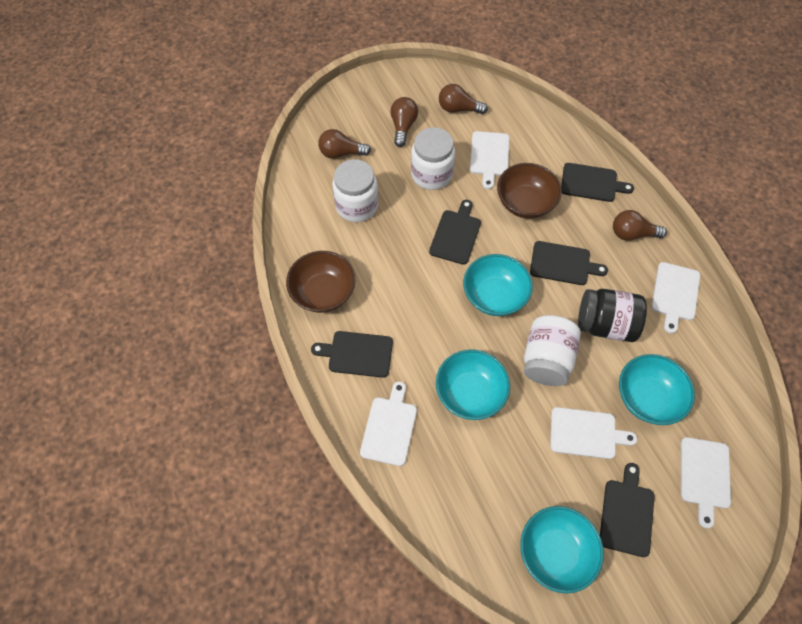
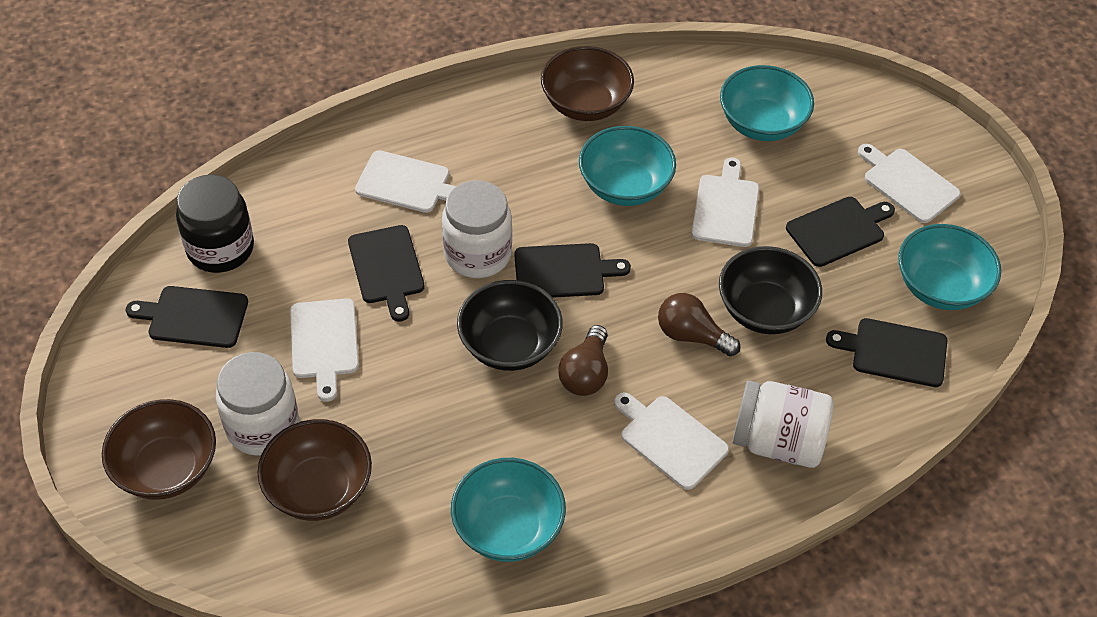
black bowl: none = 0 -> [457,280,563,371] [719,246,822,334] = 2
brown bowl: [286,251,355,313] [497,163,562,219] = 2 -> [102,399,216,500] [257,419,372,521] [541,46,634,121] = 3
brown light bulb: [318,129,371,159] [390,97,418,147] [439,84,488,114] [613,210,667,241] = 4 -> [558,325,608,396] [658,293,740,357] = 2

